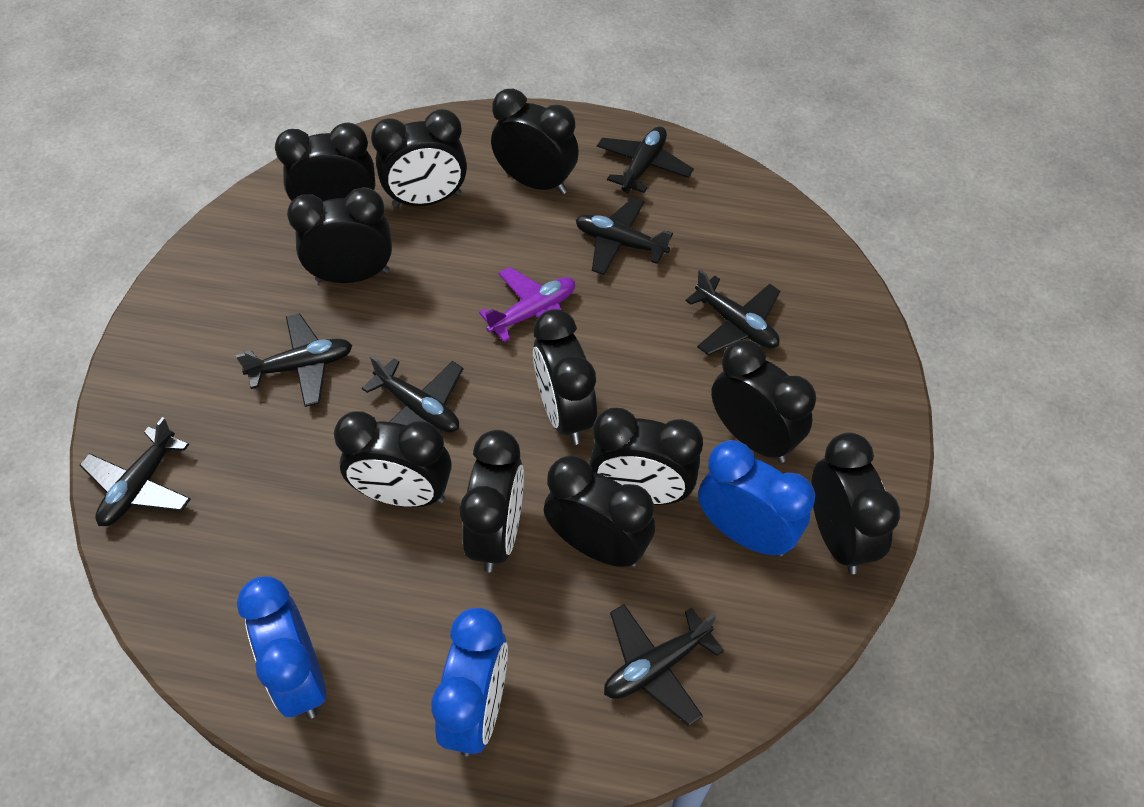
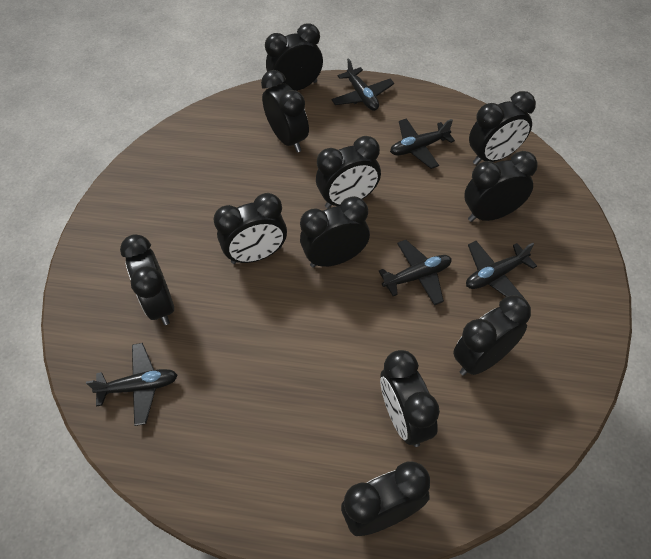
black plane: [79,417,191,526] [236,313,353,407] [362,355,463,433] [576,198,673,275] [597,126,694,193] [604,604,724,726] [685,269,780,355] = 7 -> [86,343,178,426] [331,58,394,111] [379,240,452,305] [390,118,455,169] [466,241,537,299] = 5
blue clock: [237,576,326,719] [431,608,508,756] [698,440,815,557] = 3 -> none = 0
purple plane: [479,267,575,342] = 1 -> none = 0

